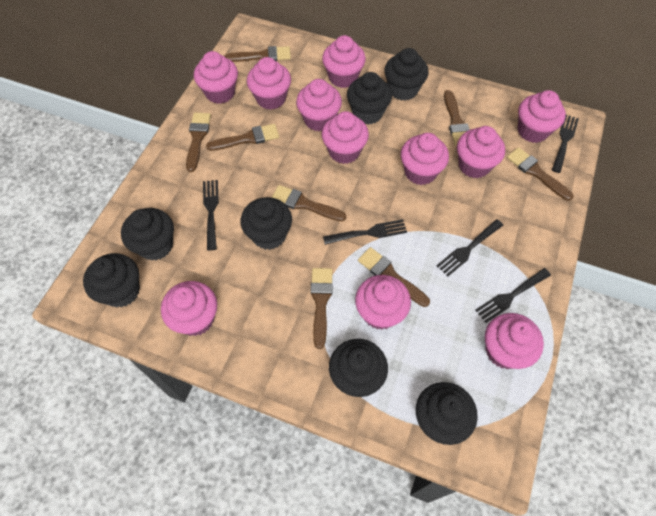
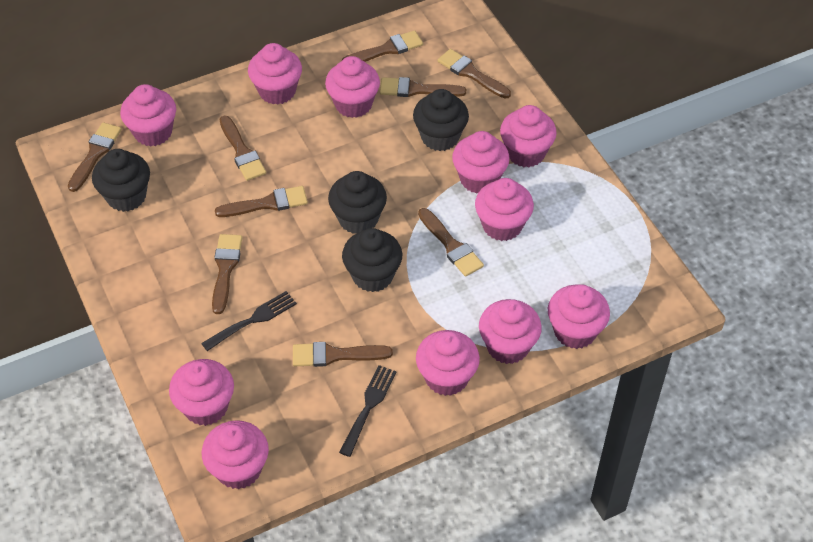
black cupcake: [83,253,140,308] [121,208,174,261] [241,197,292,250] [329,339,388,397] [347,72,392,125] [384,48,429,101] [416,382,478,445] = 7 -> [92,149,150,212] [328,171,387,234] [342,228,402,292] [413,89,469,151] = 4
black fork: [203,180,219,250] [323,219,407,245] [437,219,503,276] [475,268,551,323] [552,115,579,173] = 5 -> [201,291,297,351] [339,365,396,457] = 2
brown brush: [186,113,211,172] [206,124,279,151] [225,46,291,62] [271,185,346,221] [310,268,333,349] [358,247,430,307] [444,90,470,146] [507,147,573,201] = 8 -> [68,122,122,192] [212,234,242,314] [215,186,308,217] [220,115,266,181] [293,342,393,367] [342,30,423,62] [380,77,466,97] [418,208,484,277] [438,49,511,99] = 9

